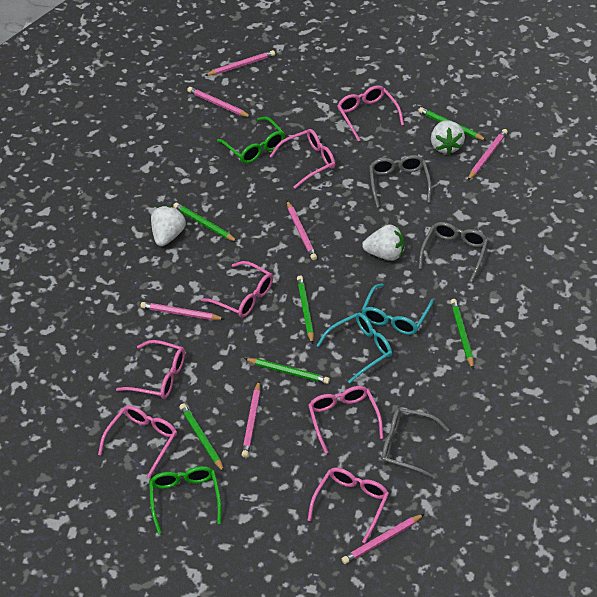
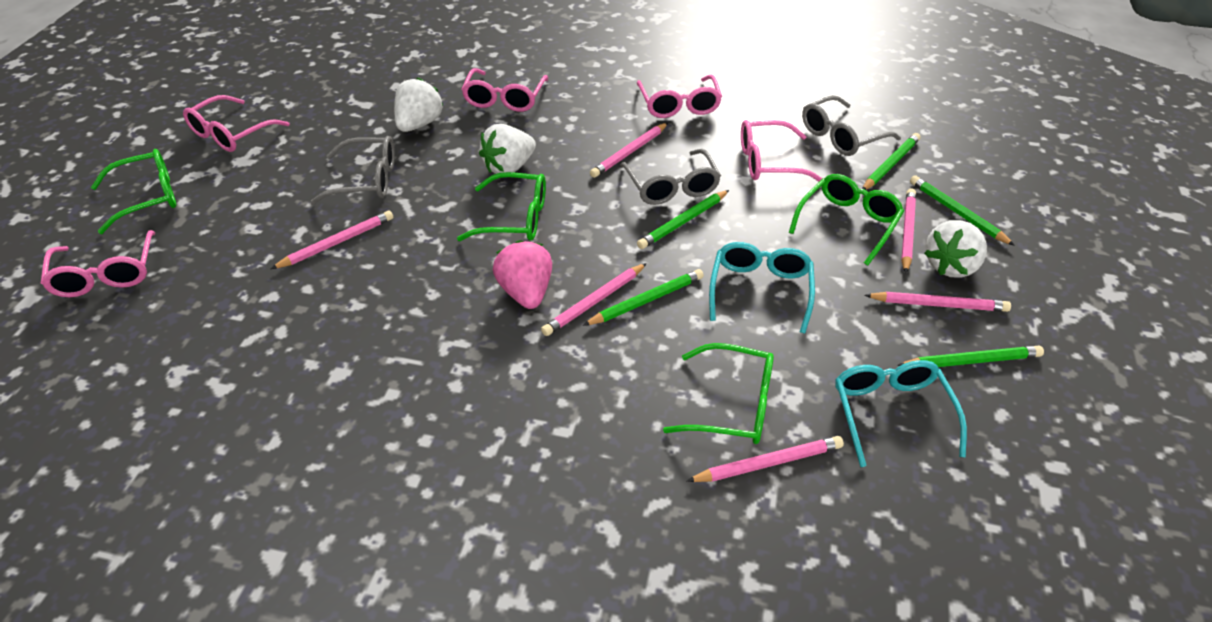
green glasses: [149,466,221,534] [217,117,285,163] = 2 -> [91,149,176,234] [457,172,546,241] [663,343,774,444] [789,174,904,266] = 4
green pencil: [173,203,238,242] [180,403,224,472] [244,358,330,384] [297,276,314,344] [418,107,487,141] [450,299,474,369] = 6 -> [583,269,704,326] [637,190,729,249] [862,133,921,190] [897,346,1044,367] [910,175,1015,246] = 5
pink glasses: [98,405,177,478] [116,340,185,399] [201,261,273,318] [270,129,335,189] [308,386,383,454] [308,467,389,543] [337,85,404,142] = 7 -> [40,230,155,297] [183,95,290,152] [461,68,548,112] [637,75,722,118] [741,120,823,182] = 5
pink pencil: [140,302,224,320] [187,87,251,117] [204,50,275,76] [242,381,260,458] [287,201,317,260] [342,514,424,564] [467,129,508,181] = 7 -> [271,210,393,269] [541,263,647,336] [590,123,668,178] [686,436,844,482] [864,292,1011,312] [901,189,916,273] = 6
pink strawberry: none = 0 -> [493,240,552,309] = 1

